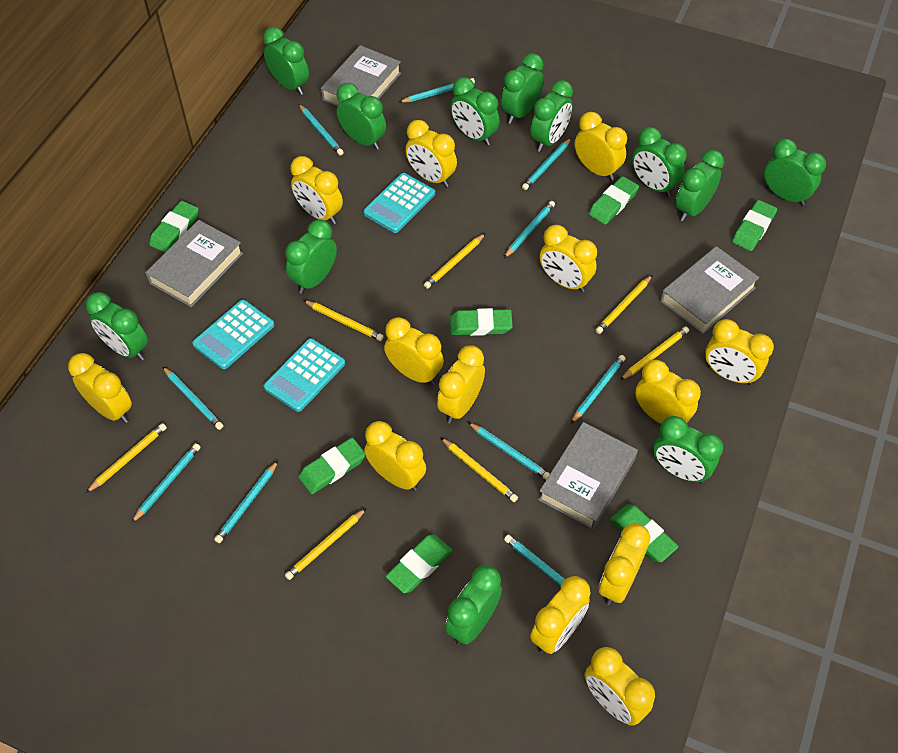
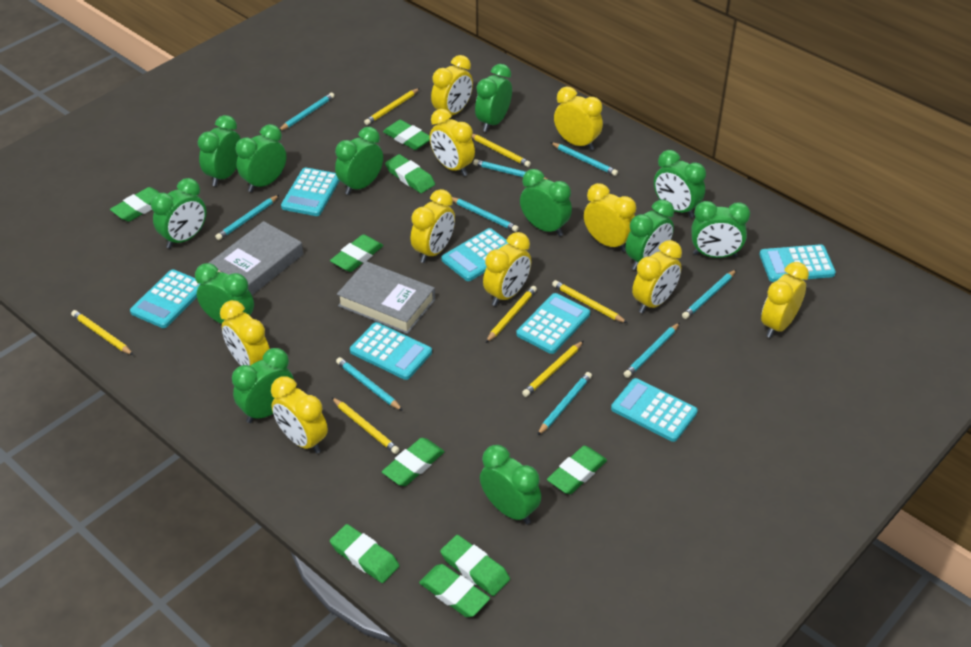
green eraser: [149,201,198,252] [299,438,365,494] [386,534,452,593] [450,308,513,336] [589,176,639,225] [610,504,678,562] [732,200,777,251] = 7 -> [110,187,160,222] [330,234,383,272] [330,524,399,583] [382,438,445,486] [383,120,430,150] [385,154,435,193] [419,564,490,617] [440,535,510,596] [547,446,607,494] = 9
grey book: [145,220,243,307] [321,45,401,106] [538,422,638,529] [660,246,760,334] = 4 -> [209,221,303,295] [337,261,435,334] = 2
turquoise calculator: [192,300,274,369] [264,338,345,412] [363,173,435,233] = 3 -> [130,269,200,328] [281,167,340,216] [350,322,432,380] [442,228,509,281] [516,293,590,354] [611,378,698,442] [759,244,836,282] = 7
turquoise pencil: [131,443,201,523] [162,366,223,430] [214,461,278,543] [299,104,344,155] [400,78,475,103] [468,422,550,480] [504,201,555,258] [504,534,590,605] [522,138,571,190] [571,355,626,424] = 10 -> [215,195,279,240] [280,93,334,131] [336,357,403,411] [452,197,519,232] [473,159,549,180] [537,372,592,436] [550,142,618,176] [624,323,680,378] [682,270,736,319] = 9
yellow clock: [68,353,132,423] [290,156,343,225] [364,421,426,491] [384,317,444,385] [405,120,457,187] [437,345,485,424] [530,576,590,654] [539,225,597,293] [575,112,627,181] [584,647,655,726] [599,523,650,605] [635,360,701,424] [705,319,774,385] = 13 -> [220,300,270,366] [271,376,328,454] [411,189,455,263] [430,109,475,176] [431,55,473,115] [483,232,531,306] [554,87,603,150] [584,183,636,252] [632,240,682,313] [761,262,809,338] = 10

